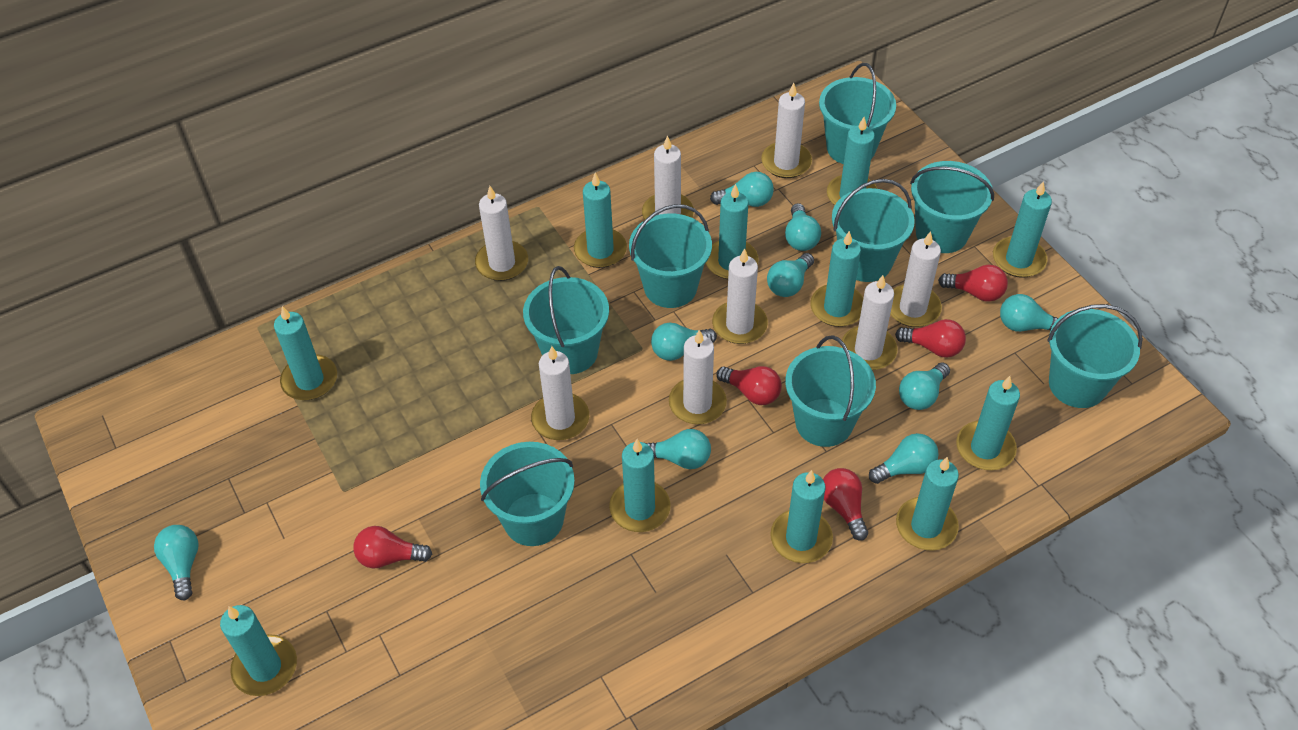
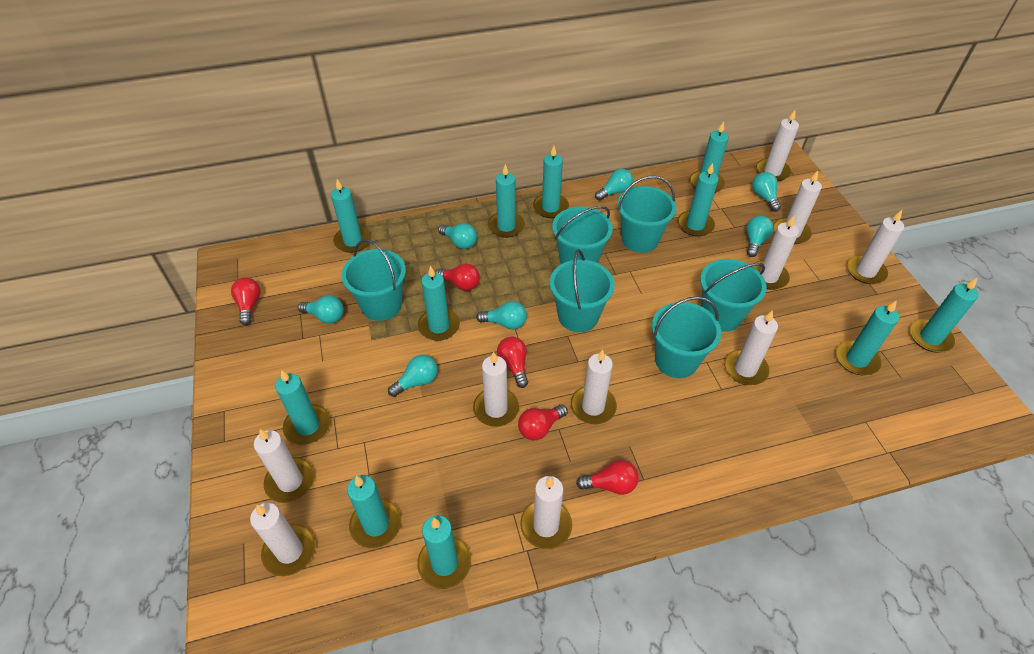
turquoise bucket: [480,442,575,546] [523,266,609,374] [629,204,712,308] [785,335,876,447] [819,63,896,164] [832,179,915,282] [910,161,994,253] [1047,304,1143,408] = 8 -> [341,239,406,321] [550,249,615,332] [552,206,613,264] [617,176,676,253] [652,296,721,378] [700,259,767,332] = 6
turquoise light bulb: [154,525,199,600] [646,429,711,469] [651,323,717,361] [710,172,774,207] [767,253,814,297] [785,203,821,251] [869,433,939,484] [899,363,950,410] [1000,294,1058,332] = 9 -> [298,295,344,324] [388,355,438,397] [438,223,477,249] [476,301,527,330] [595,169,634,201] [747,216,774,257] [752,172,781,212] = 7
white candle: [475,186,528,281] [531,346,589,440] [642,135,694,219] [669,330,727,424] [712,248,768,344] [761,83,812,178] [841,275,897,370] [890,231,942,327] = 8 -> [250,503,316,576] [254,429,315,503] [473,352,519,427] [520,476,572,549] [571,350,617,424] [724,310,778,385] [753,216,799,290] [756,110,799,181] [773,171,822,244] [847,210,904,284] = 10

